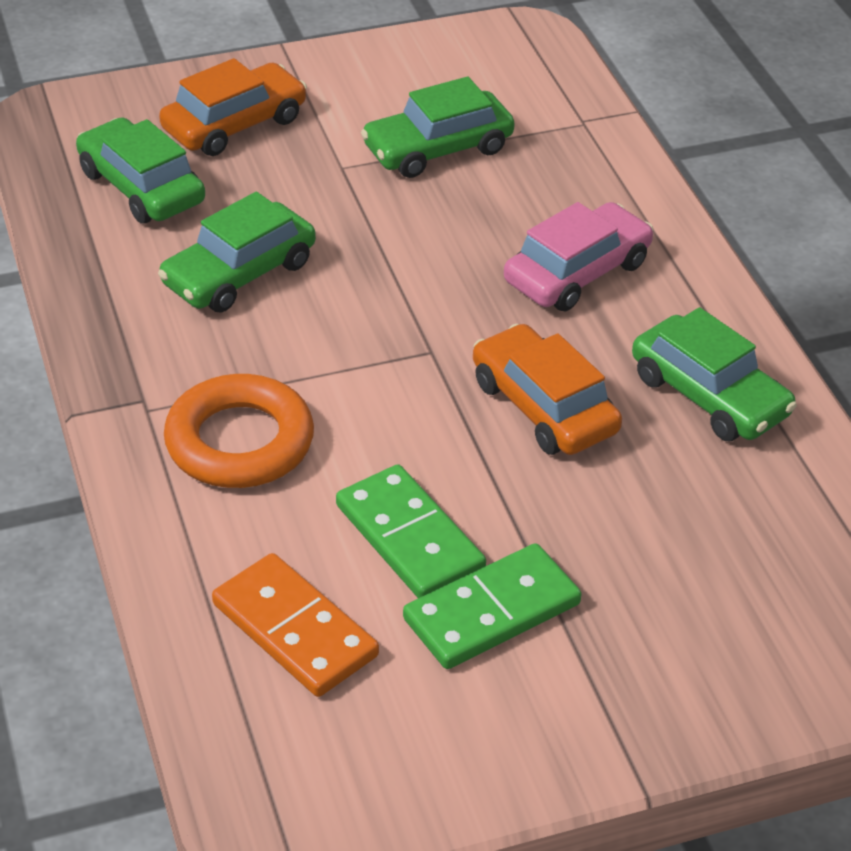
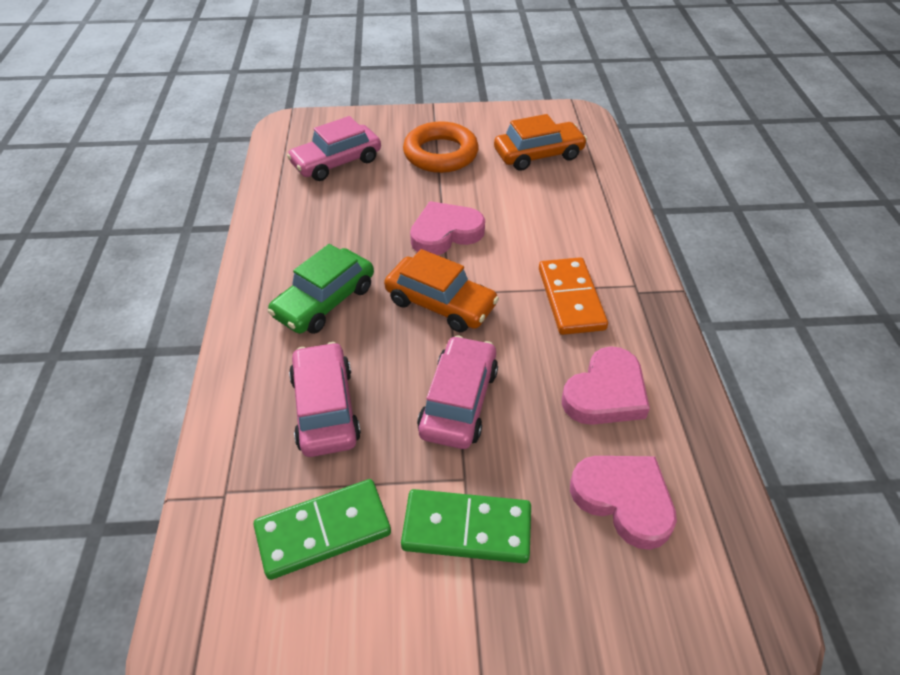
green car: [76,117,205,224] [158,192,316,313] [361,76,515,178] [632,307,797,441] = 4 -> [268,244,374,334] = 1
pink car: [504,202,653,311] = 1 -> [287,116,381,181] [289,342,361,457] [417,336,498,449] = 3
pink heart: none = 0 -> [410,201,485,255] [562,346,650,425] [570,456,677,550] = 3

